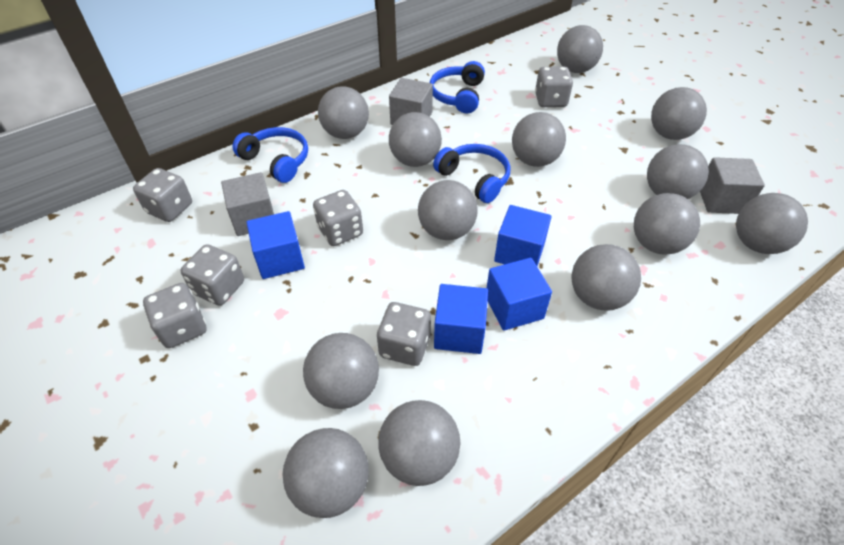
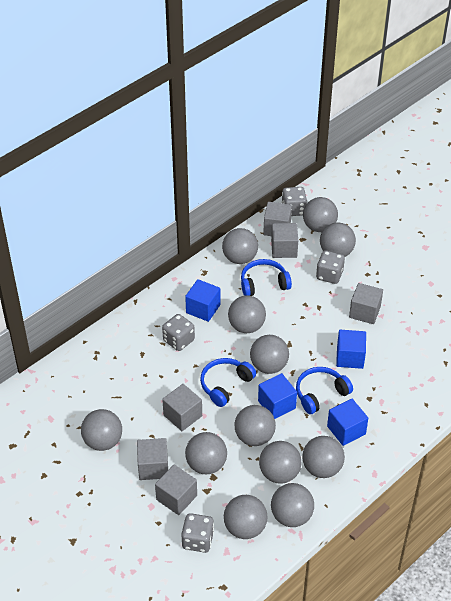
grey ball: [282,428,369,518] [303,333,379,409] [318,86,369,139] [379,400,461,486] [389,112,442,167] [418,180,478,240] [512,112,566,167] [557,25,603,73] [571,244,641,311] [634,193,700,255] [647,144,709,199] [651,87,707,140] [736,193,808,254] = 13 -> [81,409,122,451] [185,432,227,474] [222,228,258,264] [224,495,267,539] [228,295,266,333] [235,405,276,446] [250,335,289,374] [259,441,302,484] [271,483,314,527] [302,436,345,478] [303,197,338,232] [320,223,356,257] = 12
grey cube: [221,172,274,236] [389,78,433,125] [700,157,765,214] = 3 -> [137,438,168,480] [155,465,197,515] [162,384,202,431] [263,202,292,236] [271,223,298,258] [349,283,383,324] = 6
grey dice: [133,168,192,222] [143,283,206,348] [181,244,244,306] [313,190,363,246] [377,302,431,366] [535,66,573,107] = 6 -> [162,314,195,351] [181,513,214,553] [282,187,307,216] [316,250,345,284] = 4

